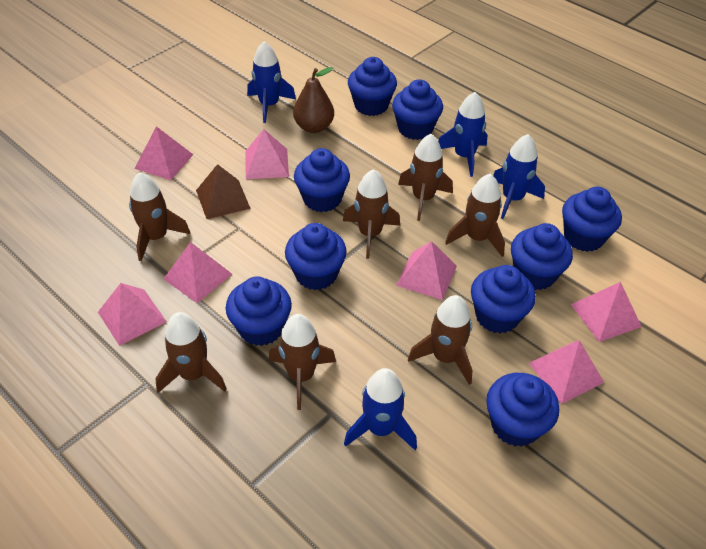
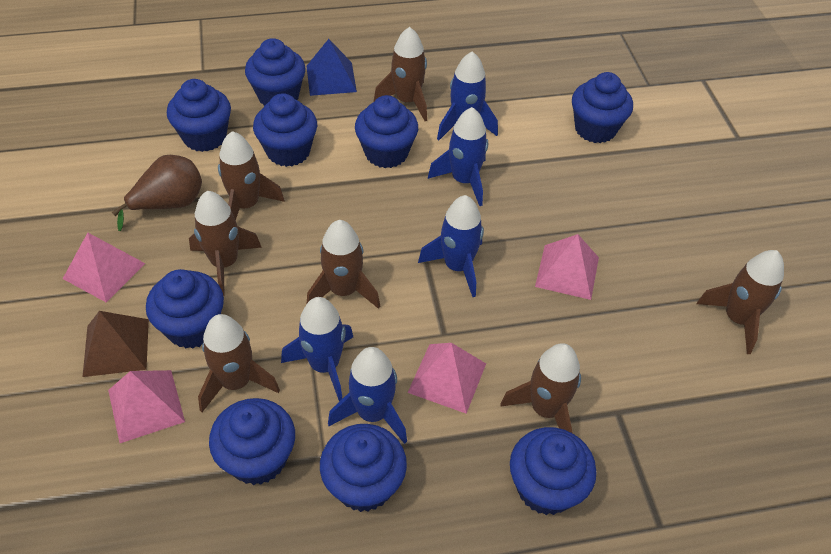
blue pyramid: none = 0 -> [306,39,357,96] = 1
blue rocket: [247,41,296,123] [344,368,417,450] [438,92,488,177] [493,134,545,219] = 4 -> [281,297,353,402] [328,347,407,444] [418,195,484,297] [428,107,488,206] [437,51,498,140] = 5
pink pyramid: [98,283,167,346] [134,126,194,180] [163,242,232,303] [245,129,289,179] [396,241,457,300] [529,340,604,404] [571,282,642,342] = 7 -> [63,233,145,302] [108,370,185,443] [408,343,486,414] [535,234,599,300] = 4

